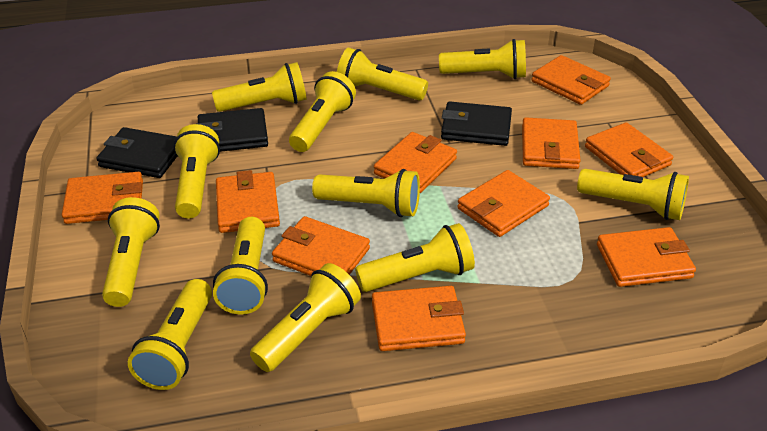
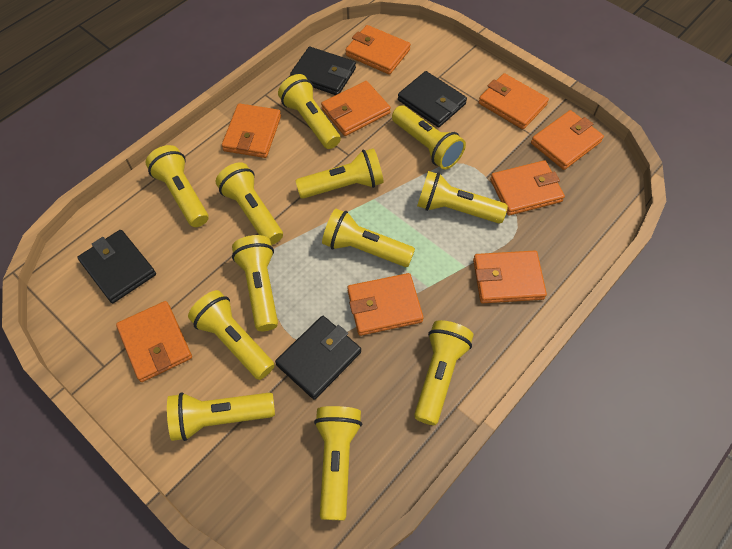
black wallet: [96,127,177,178] [196,108,268,152] [441,101,512,146] = 3 -> [77,230,156,303] [275,316,361,400] [290,47,356,95] [398,71,467,127] = 4
orange wallet: [62,172,143,224] [216,170,280,233] [272,216,370,276] [372,286,466,351] [374,132,457,193] [457,170,550,237] [522,117,581,169] [531,55,611,105] [585,122,673,177] [597,227,696,287] = 10 -> [116,301,192,382] [222,103,281,158] [321,81,391,136] [346,25,411,75] [347,273,424,336] [473,250,547,303] [479,73,549,129] [490,160,565,216] [531,110,604,170] = 9

